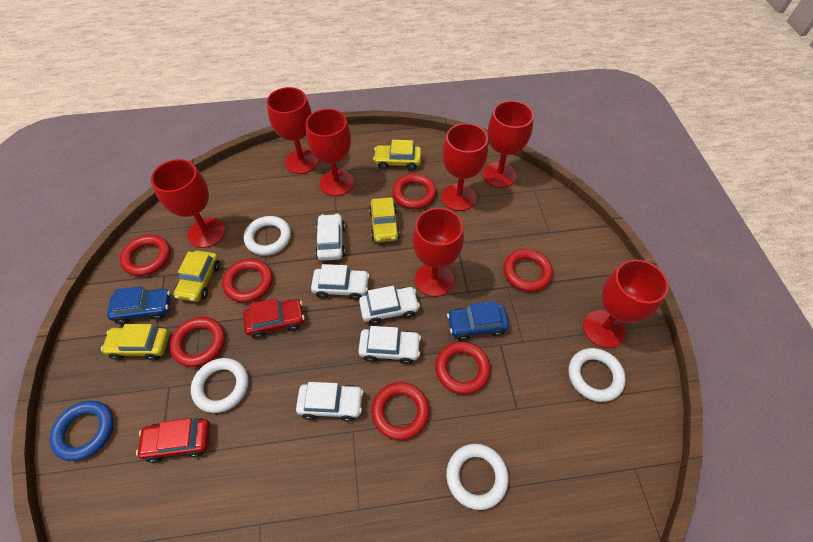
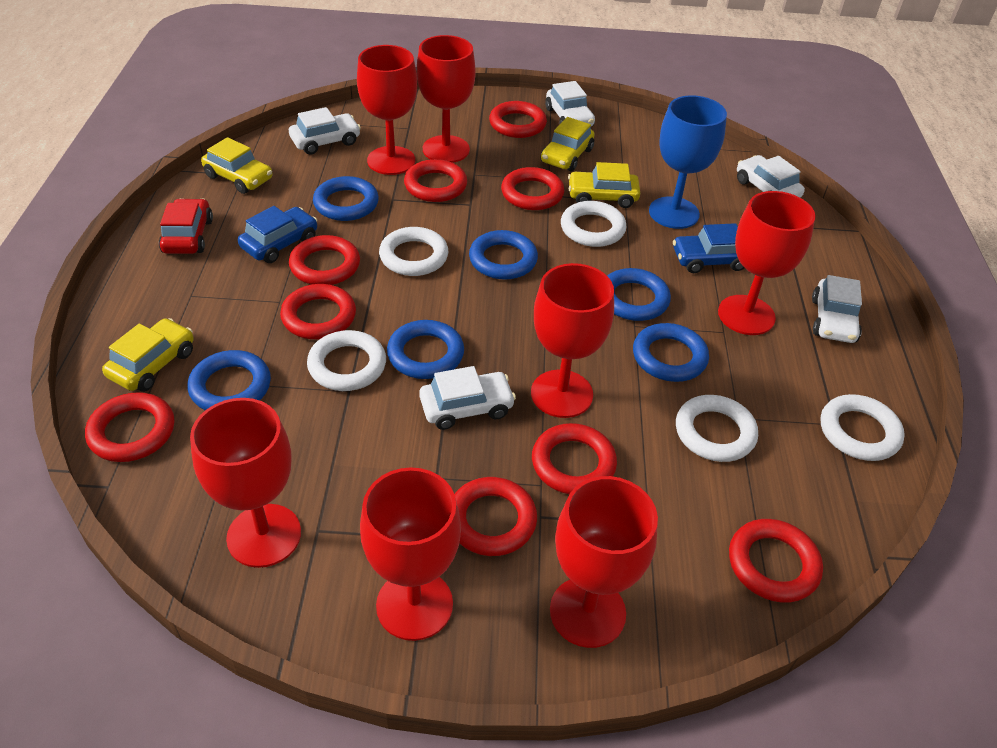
blue goblet: none = 0 -> [649,95,727,229] = 1
blue ring: [49,401,114,461] = 1 -> [187,350,271,410] [313,176,379,221] [387,320,464,379] [469,230,538,280] [607,268,671,321] [633,323,709,382] = 6
red car: [136,418,210,463] [243,298,304,339] = 2 -> [159,198,213,254] = 1
red ring: [120,235,171,276] [170,317,225,367] [222,259,273,303] [371,382,430,440] [392,174,436,209] [435,341,491,394] [503,249,553,292] = 7 -> [85,392,174,462] [280,284,356,339] [289,235,360,285] [404,159,467,202] [455,477,537,556] [489,101,547,138] [501,167,565,210] [532,423,617,494] [729,519,823,603] = 9
white ring: [191,358,248,413] [244,216,291,256] [446,444,509,510] [569,348,626,402] = 4 -> [307,330,386,391] [379,227,448,276] [561,201,627,247] [676,395,758,462] [821,394,905,461] = 5

